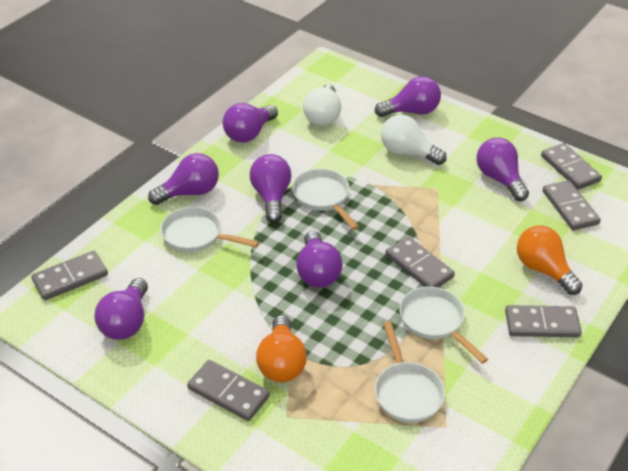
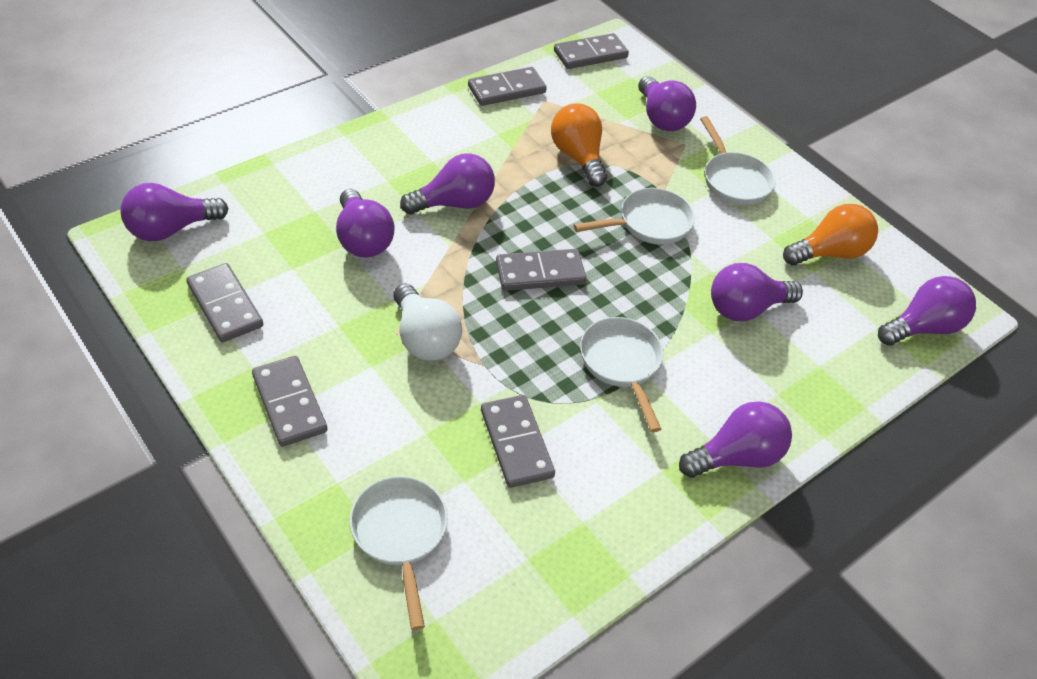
white light bulb: [303,84,341,126] [381,114,447,165] = 2 -> [393,283,462,361] = 1

